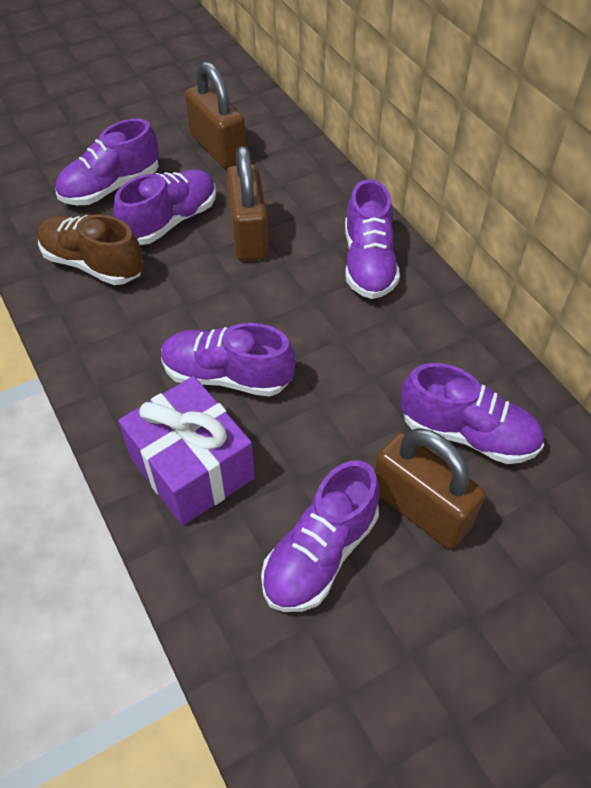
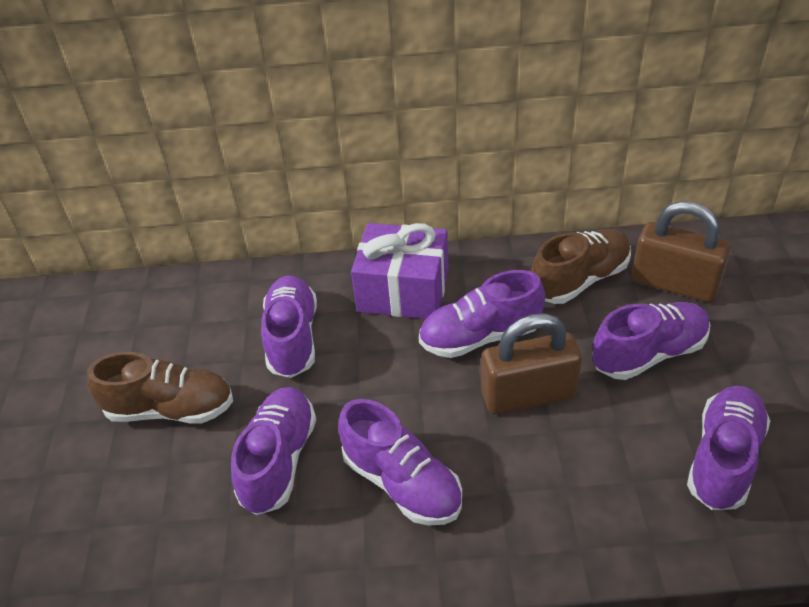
brown padlock: [185,61,246,168] [226,146,269,261] [375,428,485,549] = 3 -> [481,313,582,415] [632,201,731,302] = 2
brown shoe: [38,214,143,285] = 1 -> [87,352,233,424] [531,229,631,304] = 2

